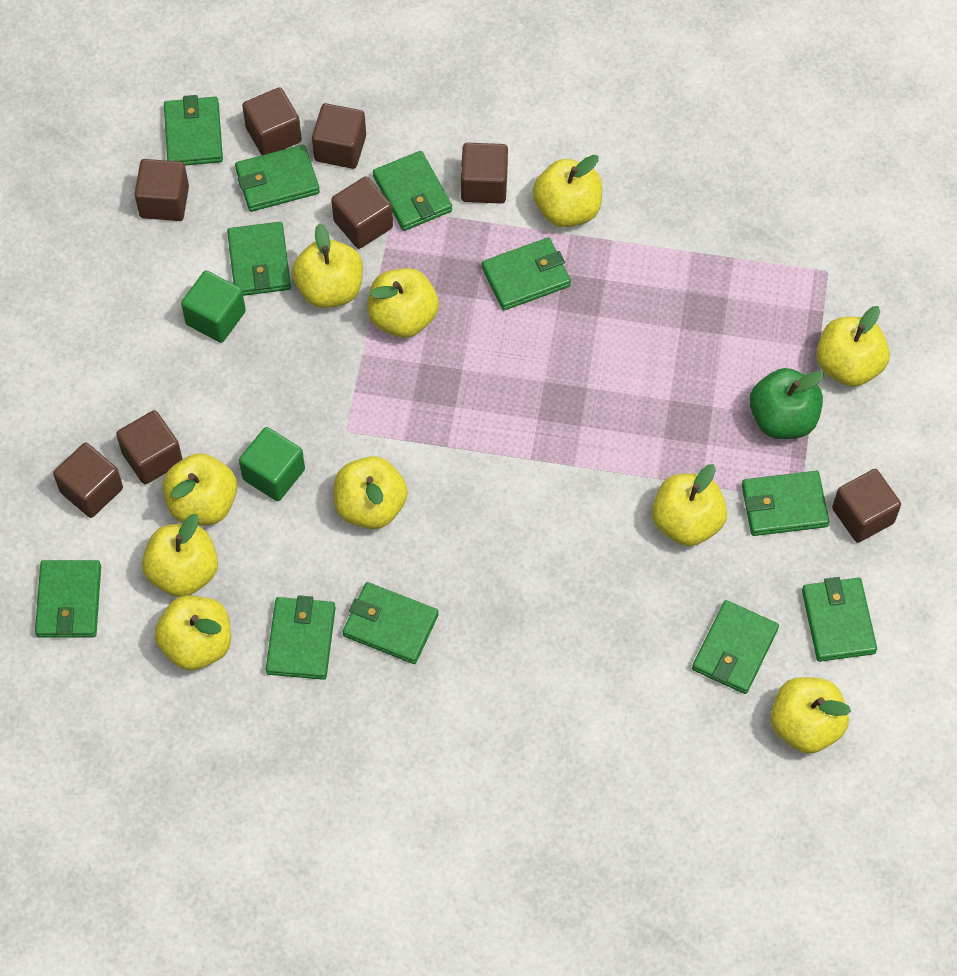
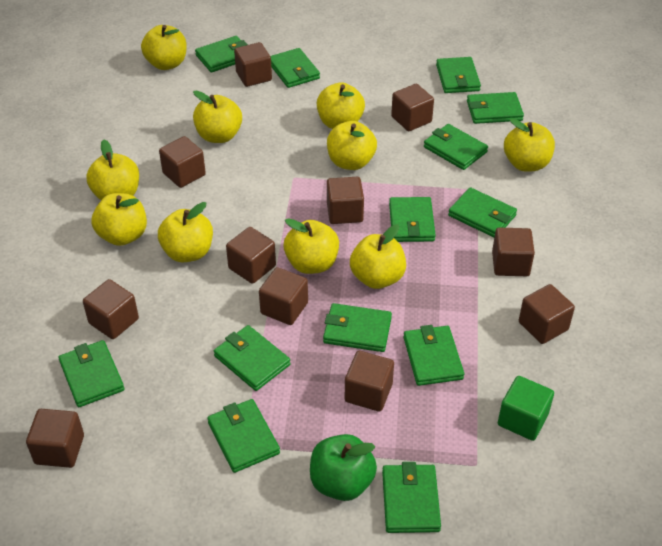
brown cube: [53,442,123,518] [116,410,183,484] [135,159,189,221] [242,87,302,155] [312,103,366,169] [331,176,393,249] [461,143,508,204] [832,469,901,543] = 8 -> [26,409,84,468] [83,279,139,339] [159,136,206,188] [226,227,276,284] [234,42,272,87] [259,267,308,325] [327,177,364,224] [345,351,394,412] [391,84,434,131] [492,228,535,276] [519,284,575,344] = 11
green cube: [181,271,246,343] [239,427,305,501] = 2 -> [498,376,554,441] = 1
green wallet: [35,560,101,638] [164,95,223,166] [227,222,291,296] [235,145,320,212] [266,595,335,680] [343,582,439,664] [373,151,452,231] [482,237,571,310] [692,600,779,694] [742,471,829,536] [802,577,877,662] = 11 -> [58,340,124,407] [195,36,248,72] [207,399,280,473] [214,325,290,391] [270,48,320,88] [323,303,392,352] [382,462,441,533] [389,197,436,242] [403,325,464,386] [424,124,488,170] [436,57,481,93] [448,187,517,237] [467,92,524,124] = 13

